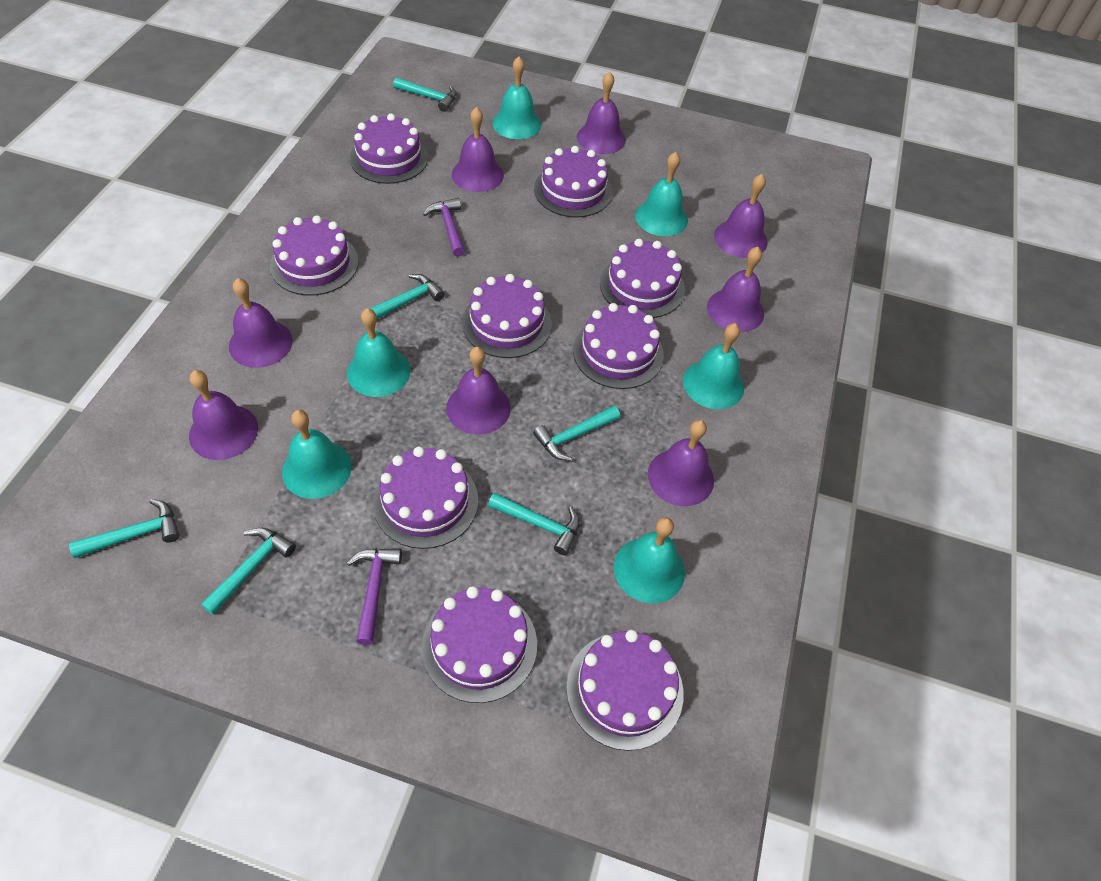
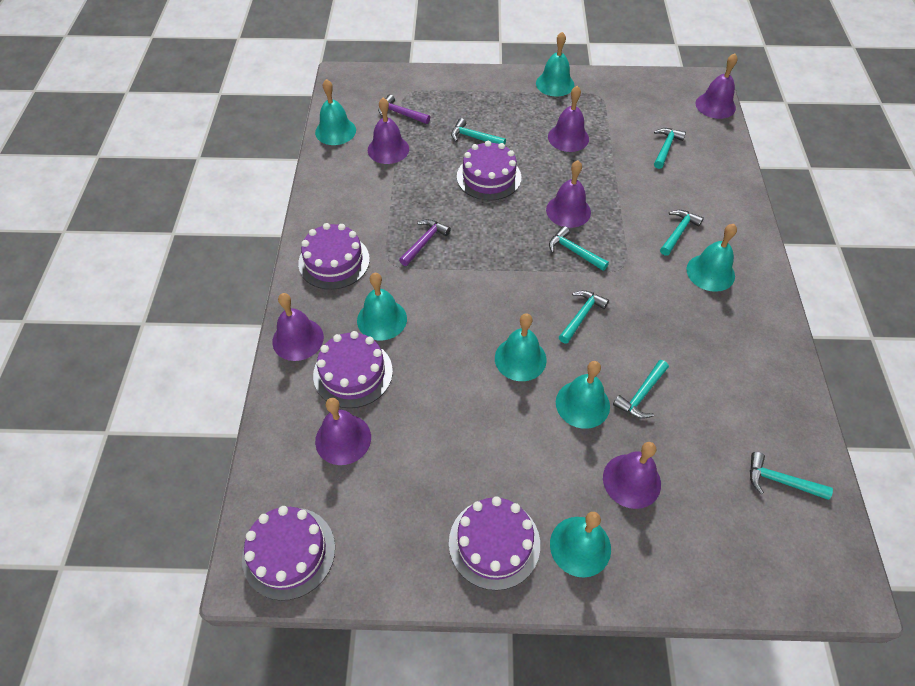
purple bell: [189,370,258,460] [229,278,293,368] [446,347,511,435] [452,107,504,192] [577,71,626,154] [648,420,714,506] [707,247,764,332] [714,174,768,258] = 8 -> [272,293,324,361] [315,398,371,465] [368,98,409,164] [546,160,591,228] [548,86,589,152] [603,442,661,509] [695,53,738,119] = 7
purple cake: [270,215,359,296] [350,114,428,184] [373,447,478,549] [422,586,537,703] [462,274,552,358] [534,146,612,218] [566,630,684,751] [573,303,664,389] [600,239,685,318] = 9 -> [242,506,335,601] [298,223,370,290] [313,331,393,408] [449,496,540,590] [457,141,521,201] = 5
turquoise bell: [282,410,352,499] [347,308,410,397] [492,56,541,139] [614,517,685,603] [635,152,688,236] [683,323,744,409] = 6 -> [315,79,356,145] [357,273,407,340] [495,314,547,381] [536,32,574,96] [550,512,611,578] [556,361,610,429] [686,224,737,292] = 7
turquoise hammer: [69,499,180,558] [201,528,296,615] [369,274,445,319] [393,77,457,112] [488,493,580,555] [533,406,620,461] = 6 -> [451,118,506,144] [549,226,609,271] [559,290,609,344] [613,360,669,419] [654,128,686,169] [660,210,704,256] [750,452,833,500] = 7

